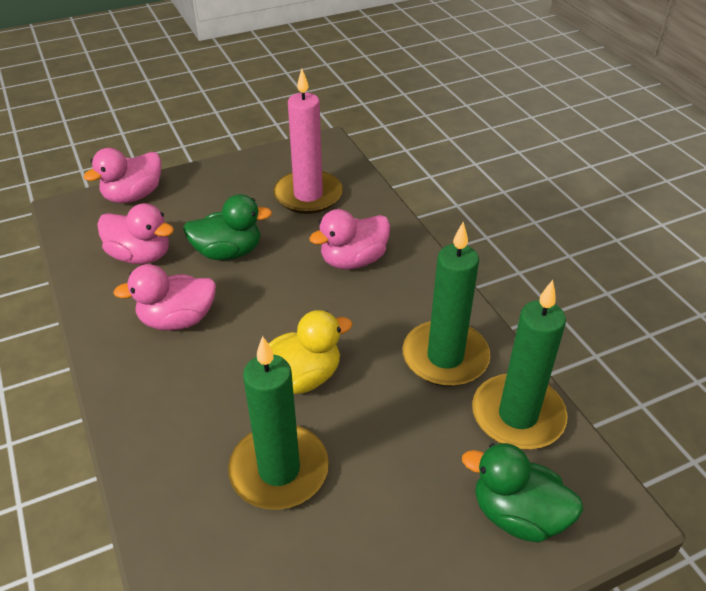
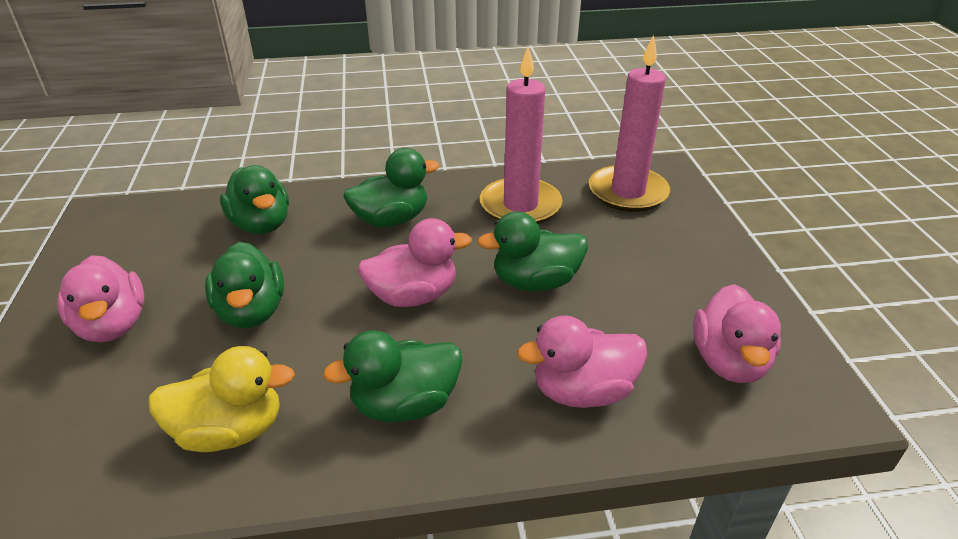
green candle: [228,336,329,510] [403,222,490,387] [472,280,568,450] = 3 -> none = 0
green duck: [183,194,272,260] [462,443,583,543] = 2 -> [205,242,284,328] [220,165,289,234] [323,330,462,422] [343,148,439,228] [477,211,588,291] = 5
pink candle: [274,69,343,214] = 1 -> [480,46,563,224] [589,35,670,212] = 2

